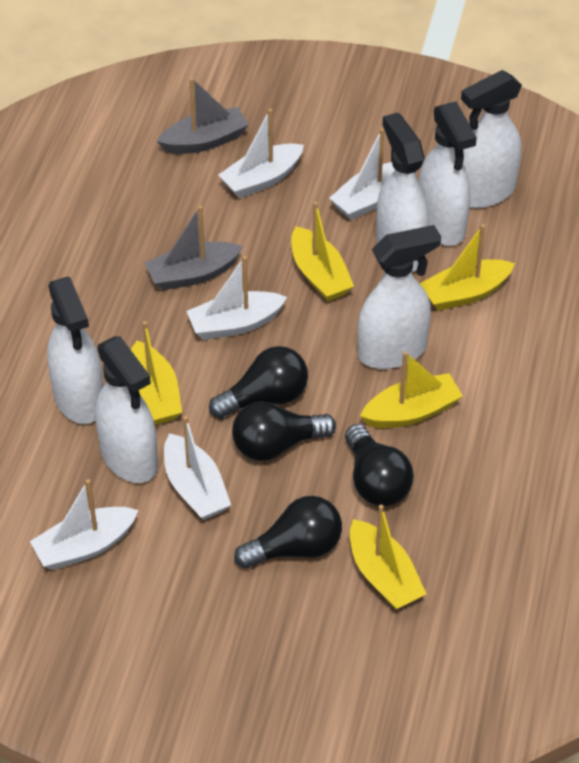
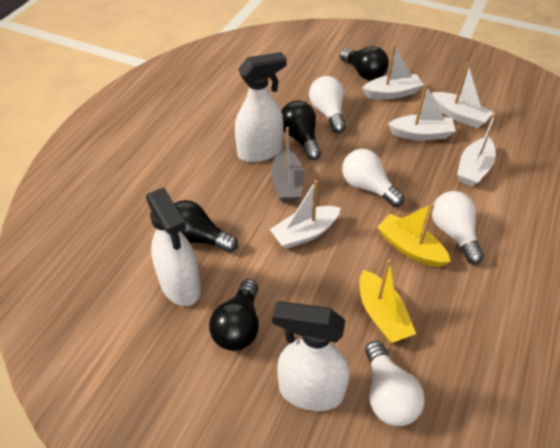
grey boat: [145,206,243,290] [157,77,249,154] = 2 -> [271,127,304,202] = 1
white light bulb: none = 0 -> [309,76,346,133] [342,149,404,207] [365,341,425,426] [432,191,484,264] = 4
white spray bottle: [47,277,103,424] [95,336,158,483] [358,225,441,369] [376,113,429,272] [418,101,477,246] [461,70,522,208] = 6 -> [146,188,201,306] [235,52,286,162] [272,301,349,411] = 3
yellow boat: [131,321,182,425] [291,202,354,302] [350,505,427,610] [360,351,463,428] [419,224,515,311] = 5 -> [359,259,416,343] [377,203,451,267] = 2

